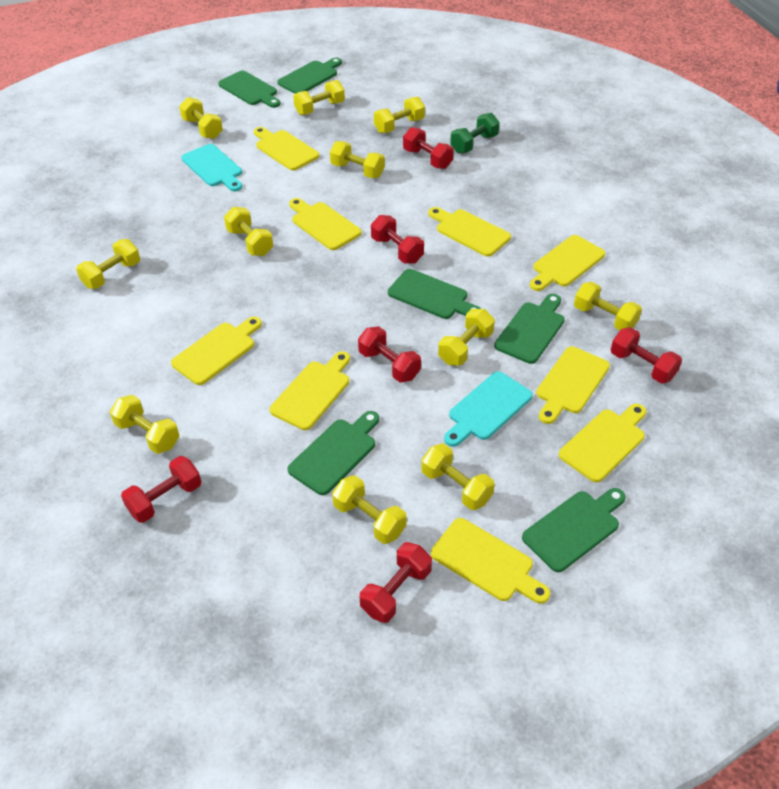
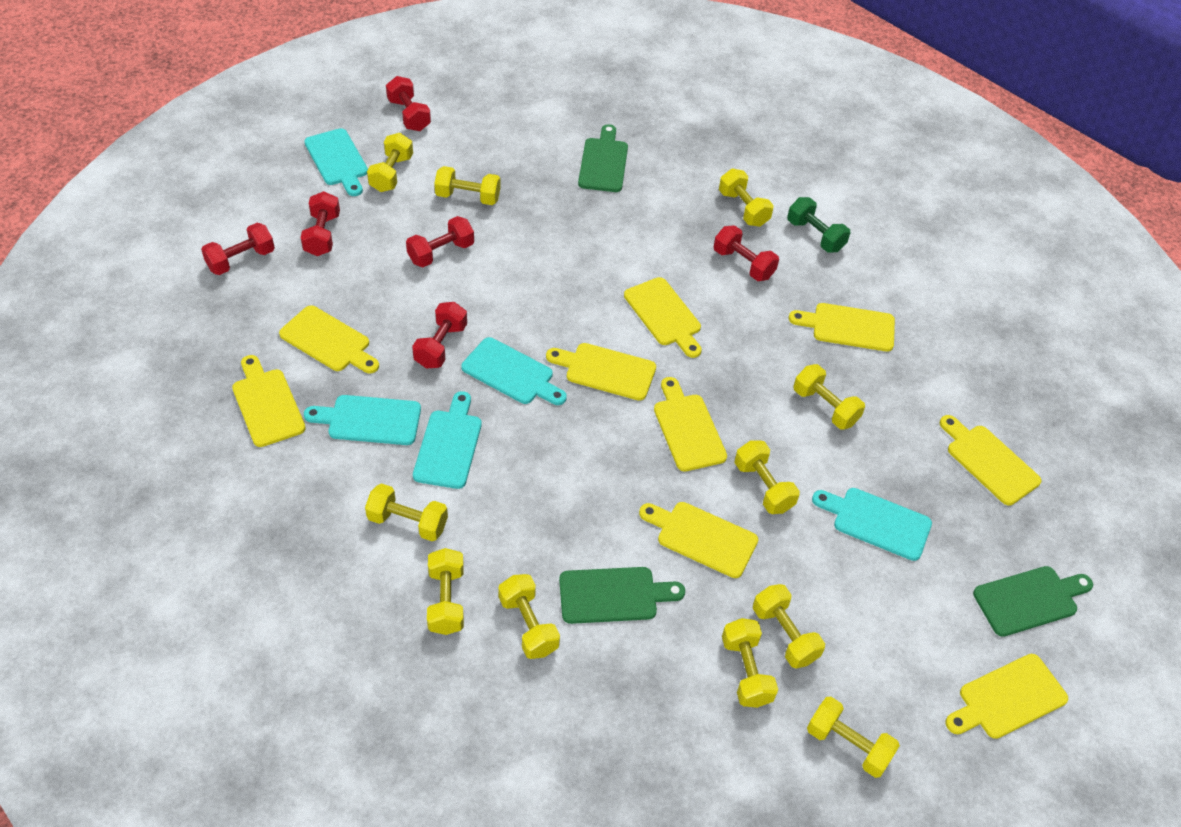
green cutting board: [218,71,281,108] [277,58,342,94] [287,411,379,495] [388,269,481,319] [494,294,565,364] [522,488,626,572] = 6 -> [559,567,685,624] [578,124,628,192] [973,566,1093,637] = 3
turquoise cutting board: [181,144,242,192] [444,371,533,447] = 2 -> [304,128,368,196] [304,395,421,445] [413,391,482,489] [461,337,567,405] [812,488,932,561] = 5

